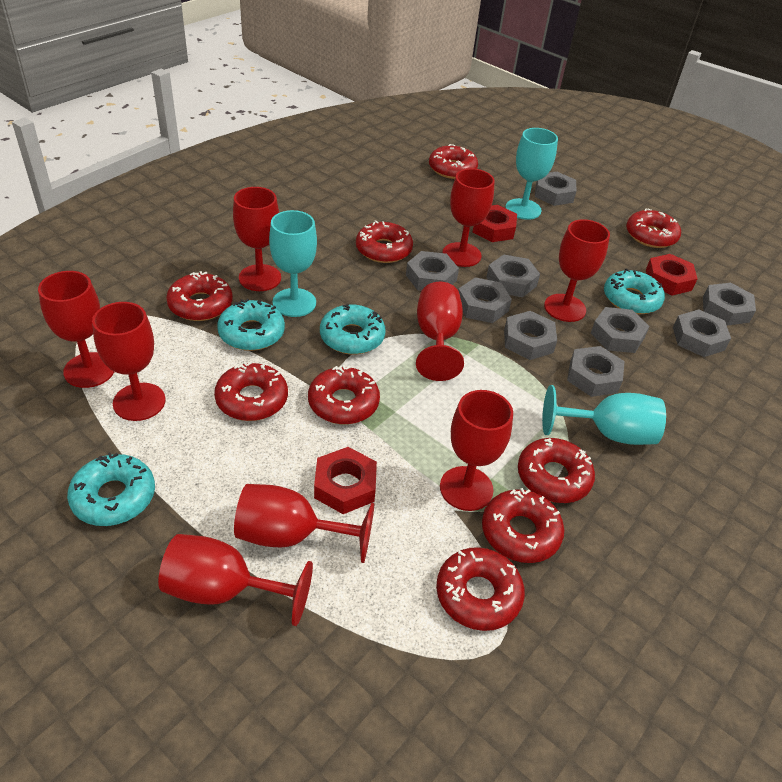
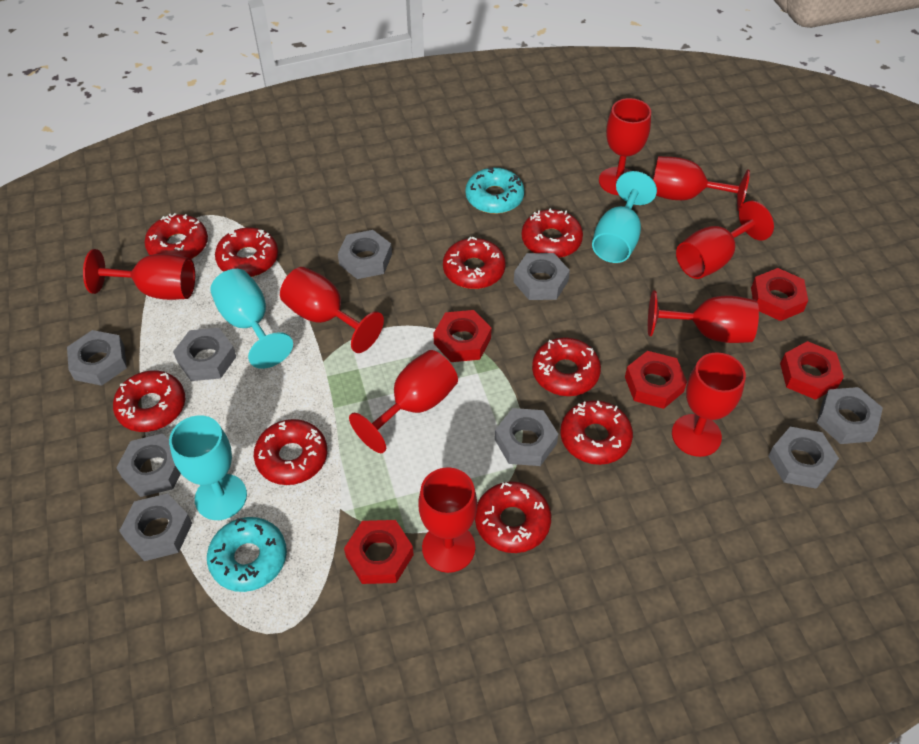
red nut: [314,447,377,514] [473,205,517,242] [646,254,697,295] = 3 -> [344,520,414,584] [433,310,492,362] [625,351,687,409] [751,268,808,321] [780,341,844,400] = 5
turquoise donut: [67,453,155,526] [217,299,285,351] [320,304,386,355] [604,268,665,314] = 4 -> [207,517,287,592] [466,167,524,214] = 2

